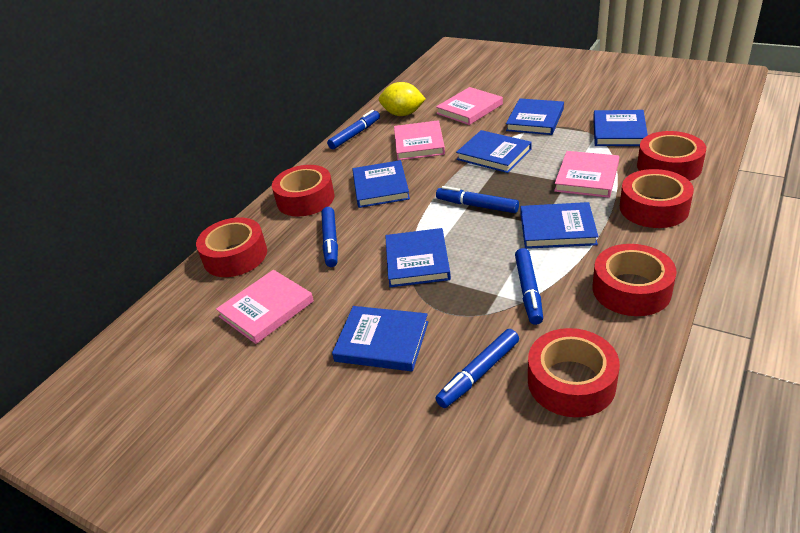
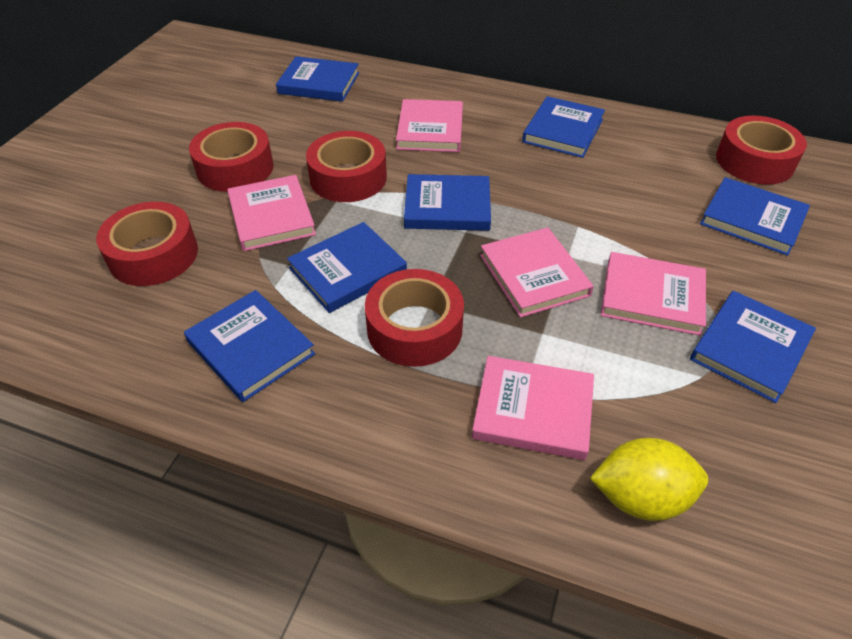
blue marker: [321,207,338,267] [327,110,380,149] [435,329,519,408] [436,186,519,213] [515,248,543,325] = 5 -> none = 0
pink book: [216,270,314,344] [394,120,445,160] [436,87,503,125] [554,151,619,198] = 4 -> [227,175,316,251] [396,99,463,152] [472,356,594,460] [480,227,594,318] [601,252,706,336] = 5
red tape: [196,217,267,277] [272,165,335,217] [528,328,620,417] [592,244,677,316] [620,169,694,228] [637,131,706,181] = 6 -> [96,202,198,286] [189,122,274,192] [306,131,387,202] [365,269,464,367] [716,116,807,185] = 5

